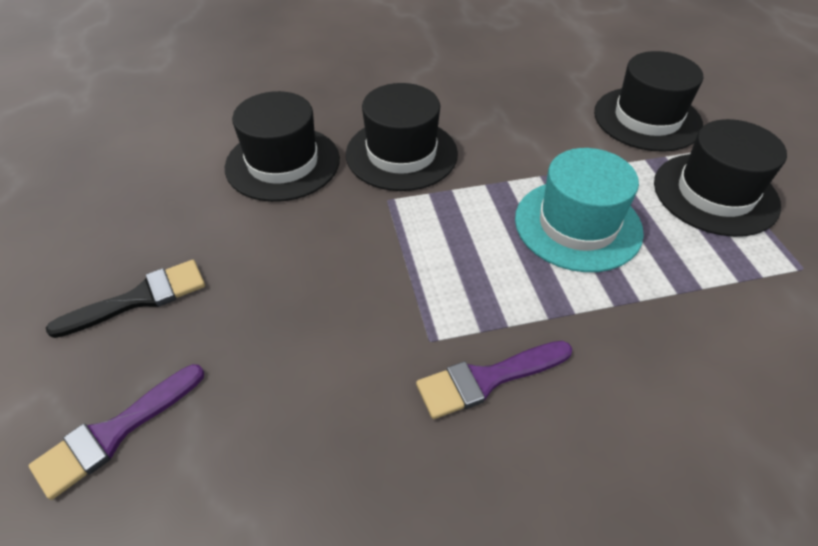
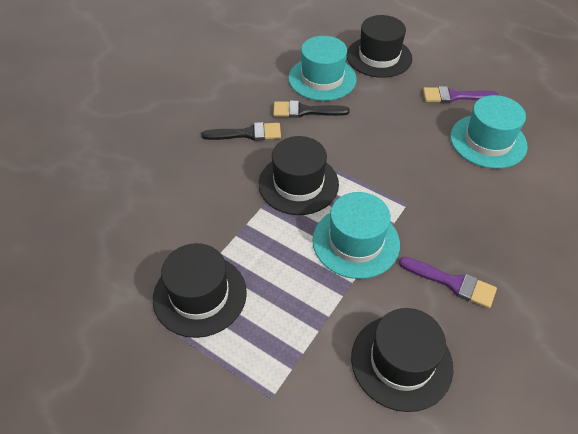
black brush: [46,260,205,338] = 1 -> [202,122,281,141] [273,101,350,118] = 2
turquoise hat: [515,148,644,272] = 1 -> [288,36,357,101] [312,192,400,279] [450,95,528,169] = 3

